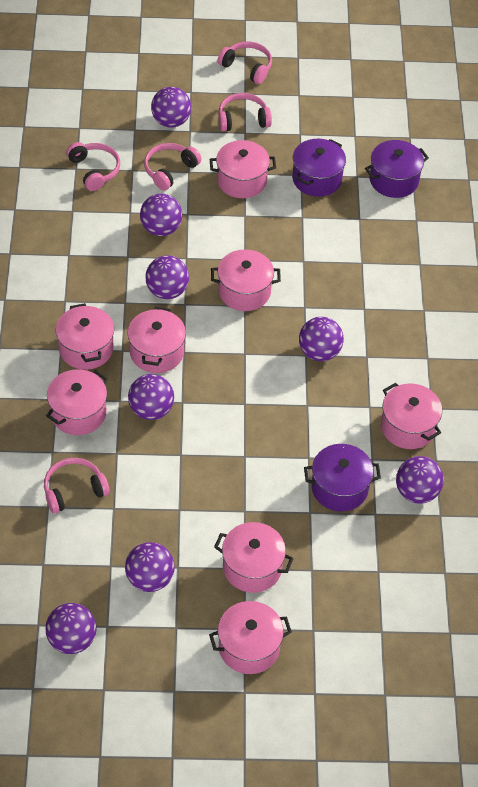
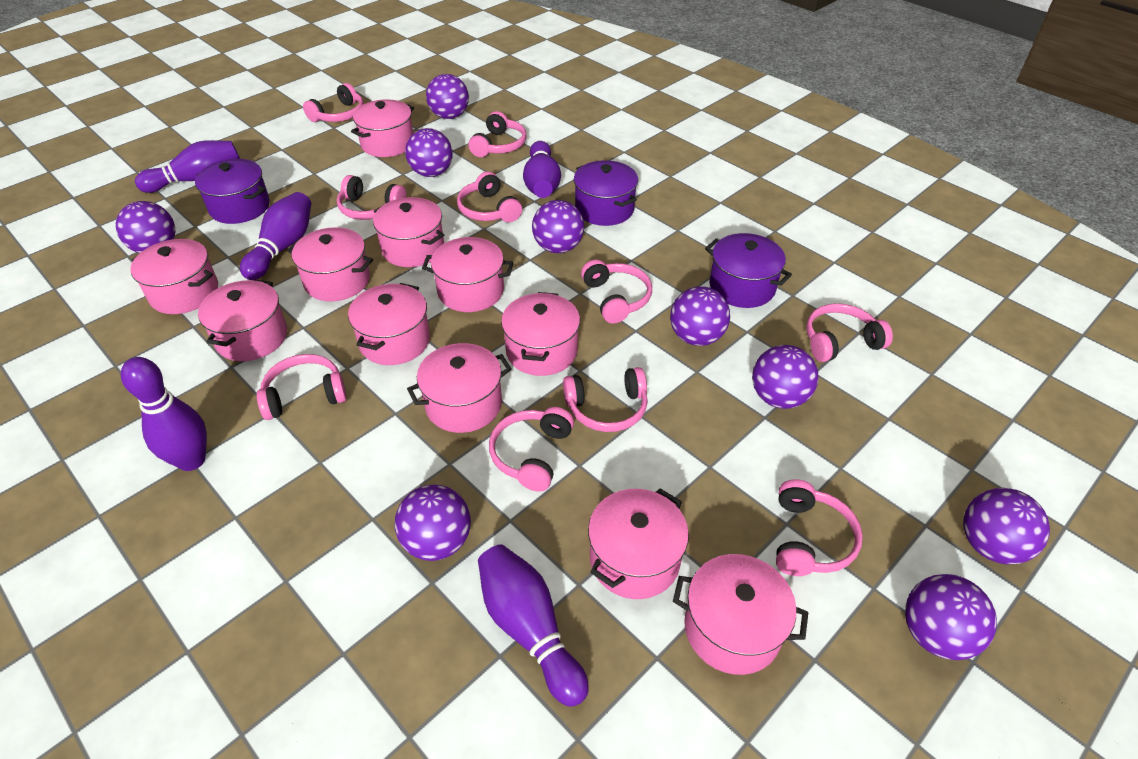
pink headphones: [44,458,110,514] [66,142,120,191] [144,143,201,191] [217,41,272,84] [218,93,272,132] = 5 -> [257,354,347,420] [303,83,364,122] [337,175,406,220] [457,171,522,222] [469,111,527,157] [489,407,574,492] [563,367,648,432] [581,259,652,324] [776,479,863,576] [806,303,893,362] = 10
pink pot: [46,369,108,435] [56,303,114,370] [128,307,186,373] [209,601,292,674] [210,140,276,198] [211,249,281,311] [214,522,293,593] [381,383,442,449] = 8 -> [130,239,218,314] [198,279,287,361] [287,227,373,301] [348,283,430,365] [351,99,414,157] [373,197,444,267] [407,343,511,433] [422,237,513,312] [501,292,580,376] [588,488,689,599] [673,554,808,675] = 11
purple ball: [45,603,96,654] [125,542,174,592] [128,374,174,420] [140,194,182,236] [145,255,189,299] [151,87,191,128] [299,317,344,361] [396,456,444,504] = 8 -> [116,201,175,253] [395,484,471,561] [405,128,453,177] [426,74,469,119] [532,200,584,253] [670,286,730,346] [752,345,819,409] [905,574,997,660] [963,488,1050,564] = 9
purple bowling pin: none = 0 -> [121,357,207,471] [135,140,240,193] [240,192,311,280] [478,544,589,707] [523,141,561,198] = 5

